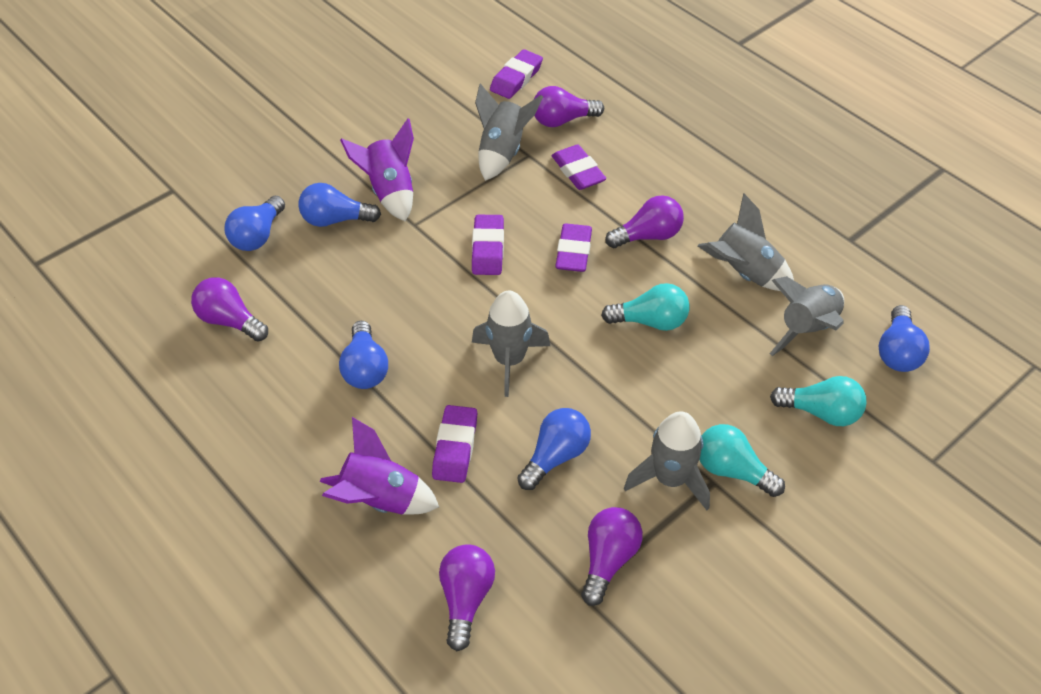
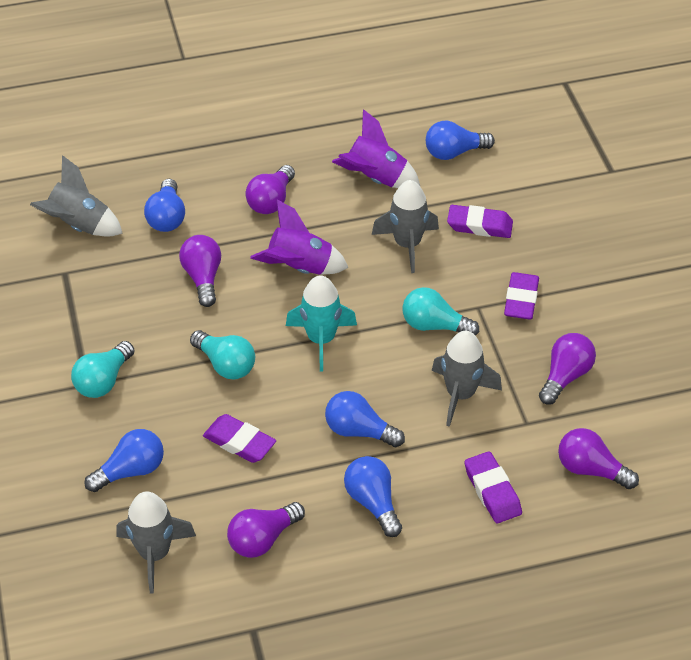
grey rocket: [472,291,550,397] [475,84,543,181] [624,411,710,510] [698,193,794,291] [770,276,844,356] = 5 -> [30,155,123,237] [117,491,196,593] [372,180,439,273] [432,331,502,427] = 4
purple eraser: [432,405,477,483] [472,215,504,275] [490,49,543,99] [552,145,606,190] [555,223,592,272] = 5 -> [203,414,276,463] [447,205,513,238] [464,451,522,523] [504,272,539,320] = 4
turquoise rocket: none = 0 -> [286,275,357,371] = 1

